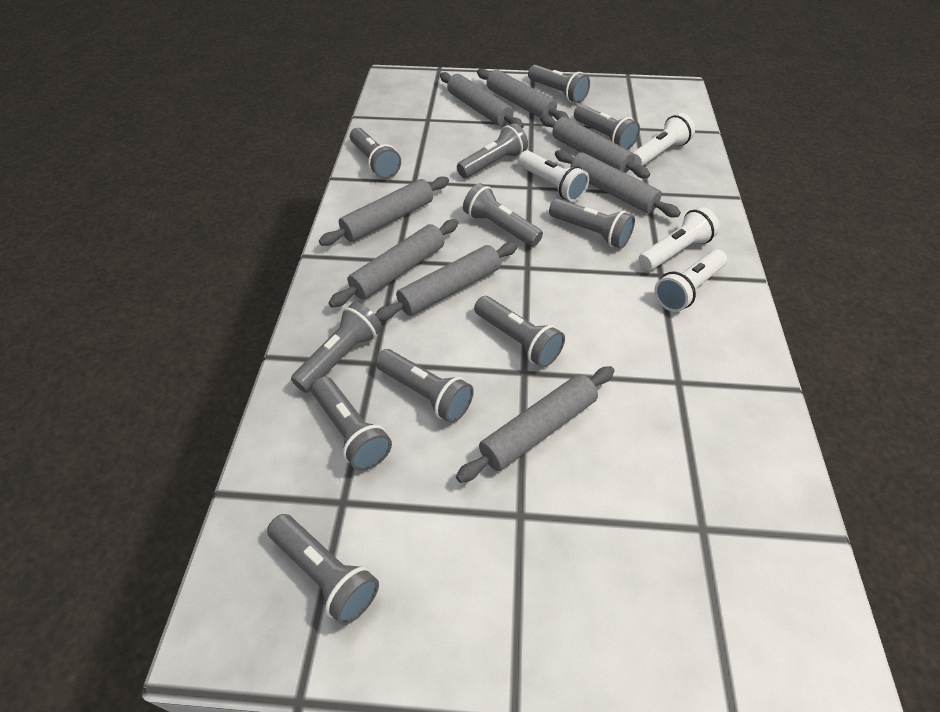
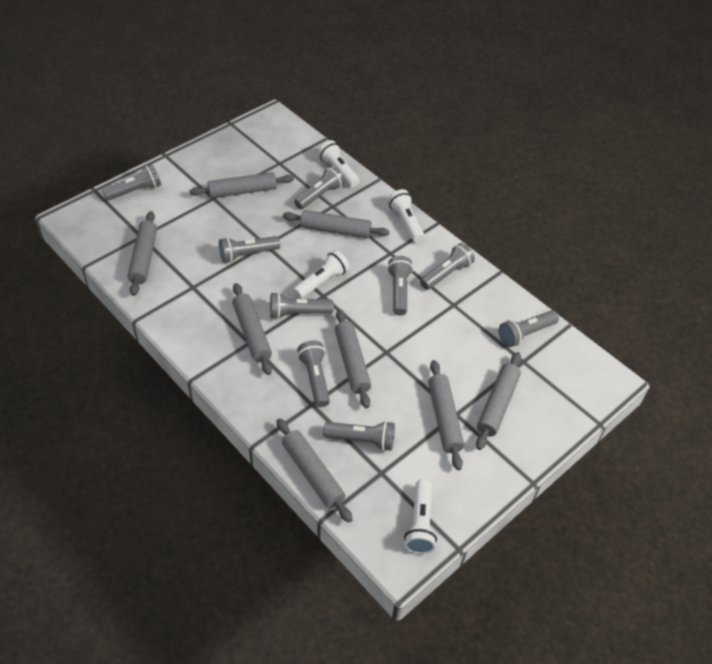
grey flashlight: [267,514,379,625] [291,302,382,393] [311,377,392,471] [350,128,401,179] [375,349,474,423] [457,123,528,178] [463,183,543,247] [474,296,565,367] [528,65,590,103] [549,199,635,249] [574,105,640,150] = 11 -> [102,164,161,201] [219,236,280,263] [270,292,334,319] [294,165,345,209] [297,340,330,407] [323,421,395,451] [387,256,413,316] [420,243,475,290] [499,310,559,347] = 9

